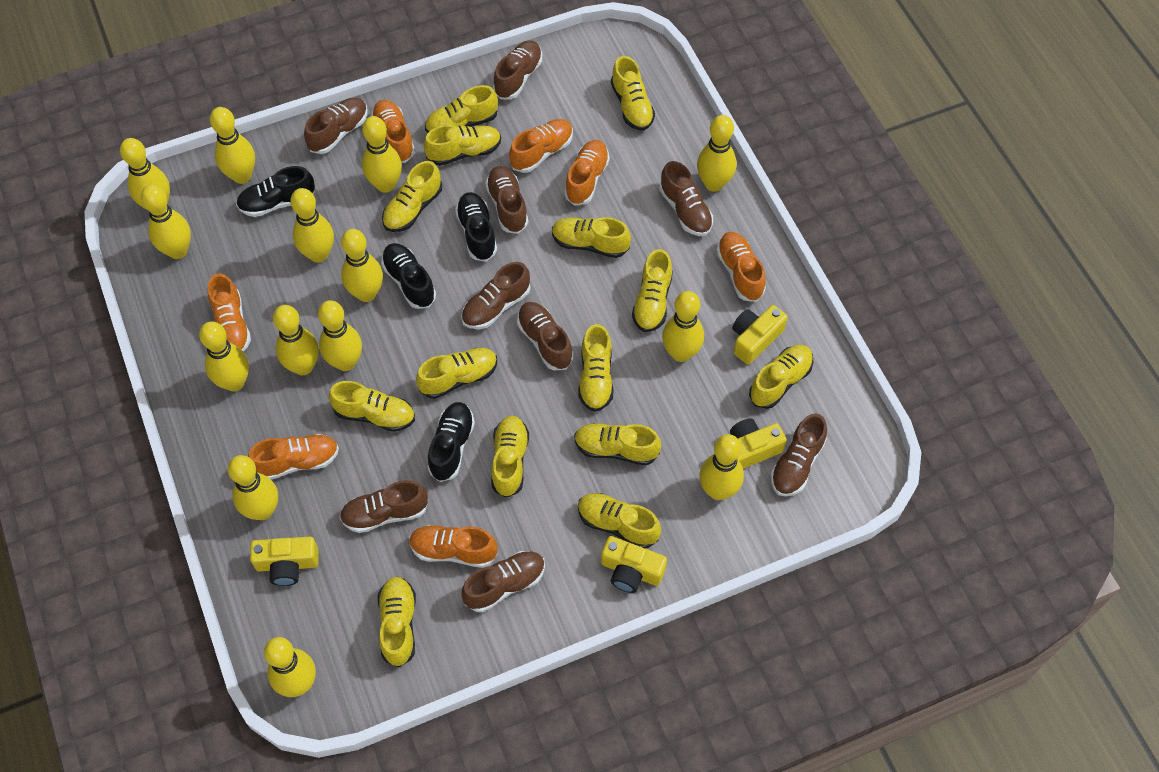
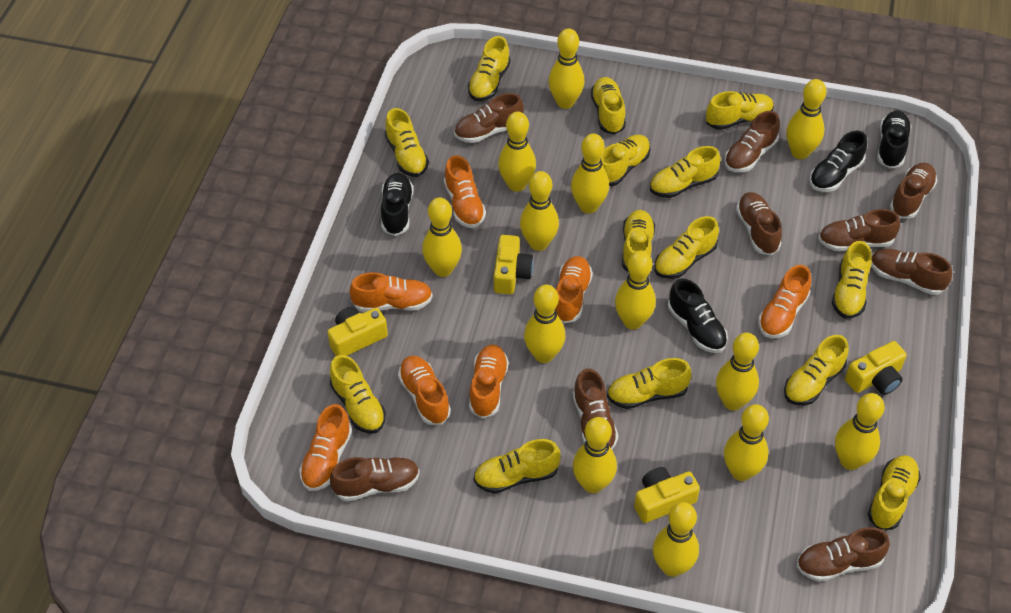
yellow bowling pin: [120,138,170,210] [141,185,191,259] [199,321,249,392] [210,107,255,184] [228,455,278,520] [264,637,316,697] [273,305,319,375] [290,188,334,263] [318,300,362,371] [341,229,383,302] [362,116,402,193] [662,291,704,362] [697,115,736,192] [699,434,744,500] = 14 -> [422,197,462,277] [498,112,536,192] [520,171,559,251] [524,285,565,363] [549,29,584,109] [571,134,609,214] [573,417,617,493] [615,251,656,330] [653,502,699,577] [716,333,759,410] [724,404,769,481] [786,79,826,159] [835,393,885,470] = 13

